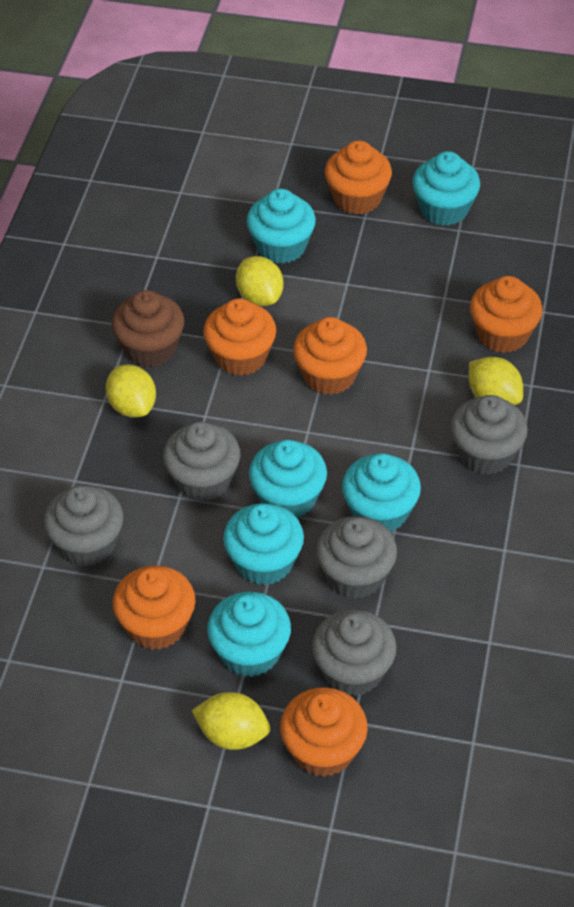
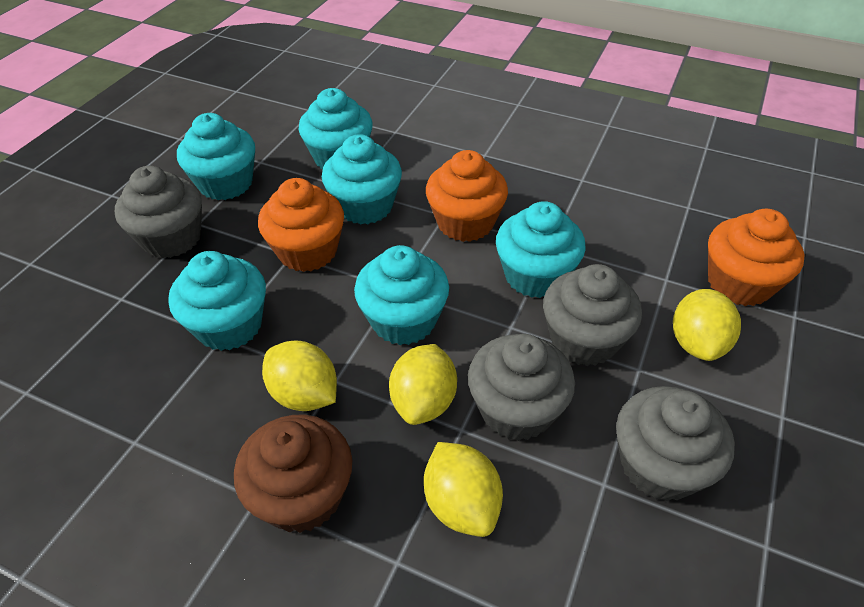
grey cupcake: [44,485,124,567] [163,422,240,501] [312,609,397,696] [316,516,397,599] [450,395,528,474] = 5 -> [115,166,202,258] [468,334,575,441] [543,264,642,366] [616,386,735,501] = 4
orange cupcake: [113,565,195,650] [203,298,276,376] [280,687,368,777] [293,317,367,395] [325,140,392,214] [470,276,543,353] = 6 -> [258,178,344,272] [426,150,508,242] [708,209,805,306] = 3

